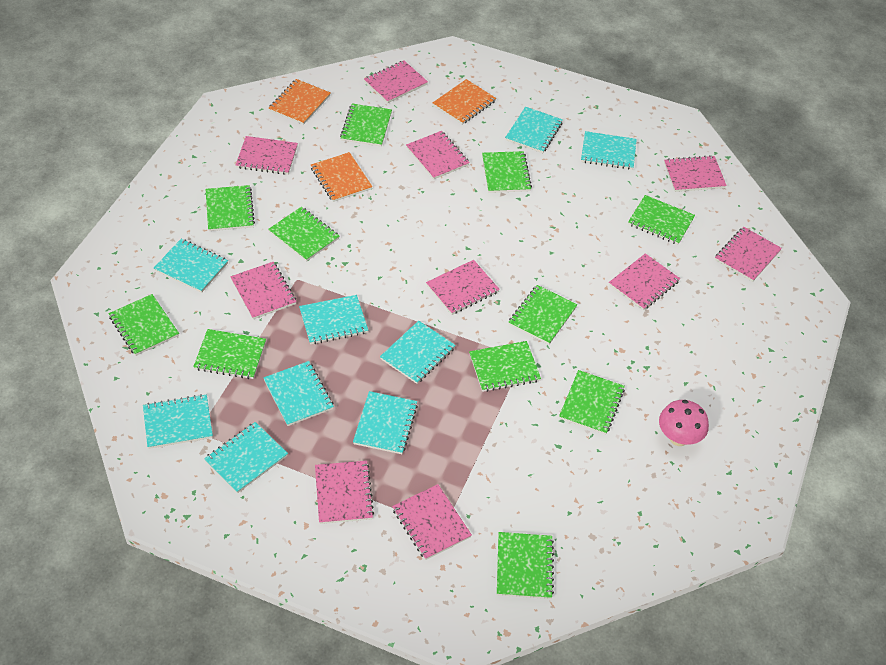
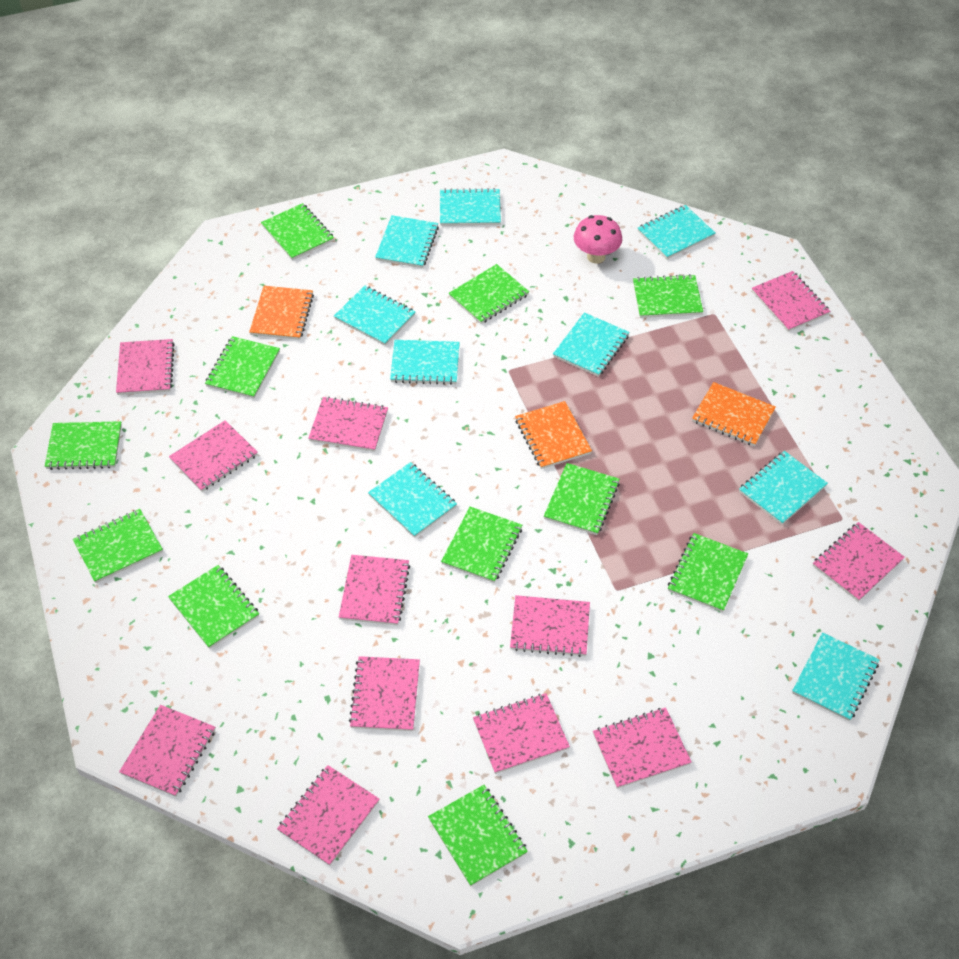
pink notebook: [230,262,296,319] [236,136,298,175] [315,461,374,524] [364,60,428,103] [392,484,472,560] [406,131,470,179] [426,260,500,315] [609,253,680,310] [664,155,727,192] [715,227,782,282] = 10 -> [116,339,175,395] [119,705,215,797] [169,420,258,492] [277,765,379,866] [308,396,388,452] [339,555,410,625] [349,656,420,731] [473,693,570,774] [510,595,590,657] [593,708,691,789] [752,271,830,332] [813,522,905,602] = 12

